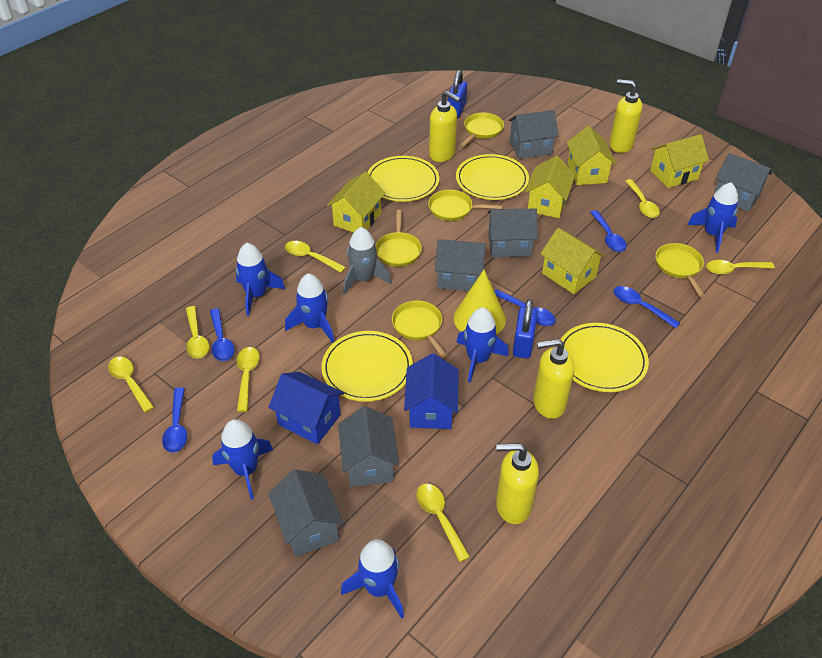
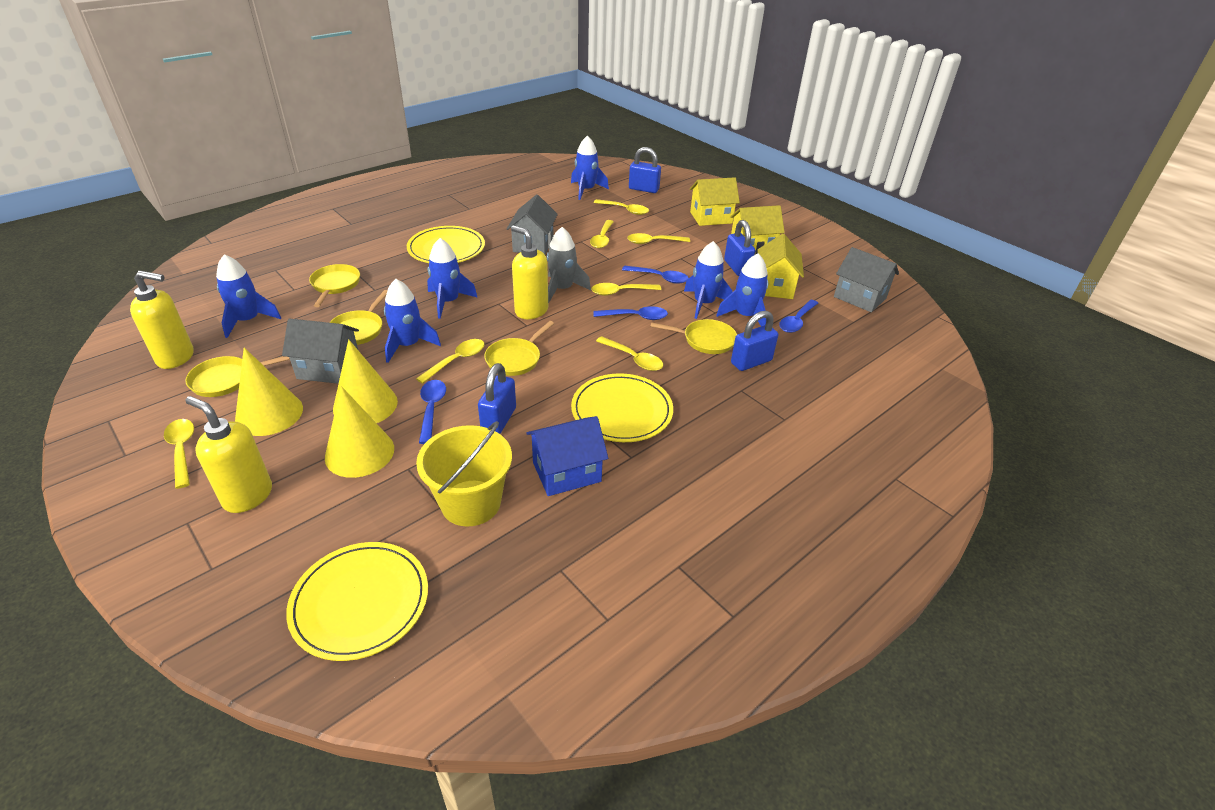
blue house: [268,372,344,444] [404,353,459,429] = 2 -> [526,416,608,496] = 1
blue padlock: [448,70,467,118] [513,299,537,358] = 2 -> [478,363,516,434] [629,147,661,193] [724,220,755,276] [731,311,778,371] = 4
blue spoon: [162,387,187,453] [210,308,235,361] [494,289,556,326] [590,210,627,252] [613,286,680,329] = 5 -> [419,380,446,444] [593,306,668,320] [622,266,689,284] [779,300,818,333] = 4
grey house: [269,469,344,557] [338,406,399,487] [435,239,486,291] [487,209,538,257] [508,110,559,159] [714,153,772,212] = 6 -> [282,319,359,384] [507,194,558,255] [834,247,899,312] = 3
yellow bucket: none = 0 -> [416,421,512,526] = 1
yellow cone: [454,270,506,334] = 1 -> [235,347,303,436] [325,386,394,478] [333,339,398,423] = 3
yellow house: [327,172,385,233] [525,156,575,218] [540,228,605,294] [567,126,616,185] [650,134,709,188] = 5 -> [690,177,740,226] [730,205,785,255] [758,234,804,299] = 3
yellow plate: [321,331,413,402] [368,156,439,202] [456,154,529,200] [561,323,649,392] = 4 -> [286,542,428,661] [407,226,485,263] [571,373,673,442] = 3
yellow soap dispenser: [429,91,461,162] [496,443,539,524] [533,339,574,419] [609,79,642,153] = 4 -> [130,271,193,369] [185,396,272,513] [511,225,548,319] = 3

